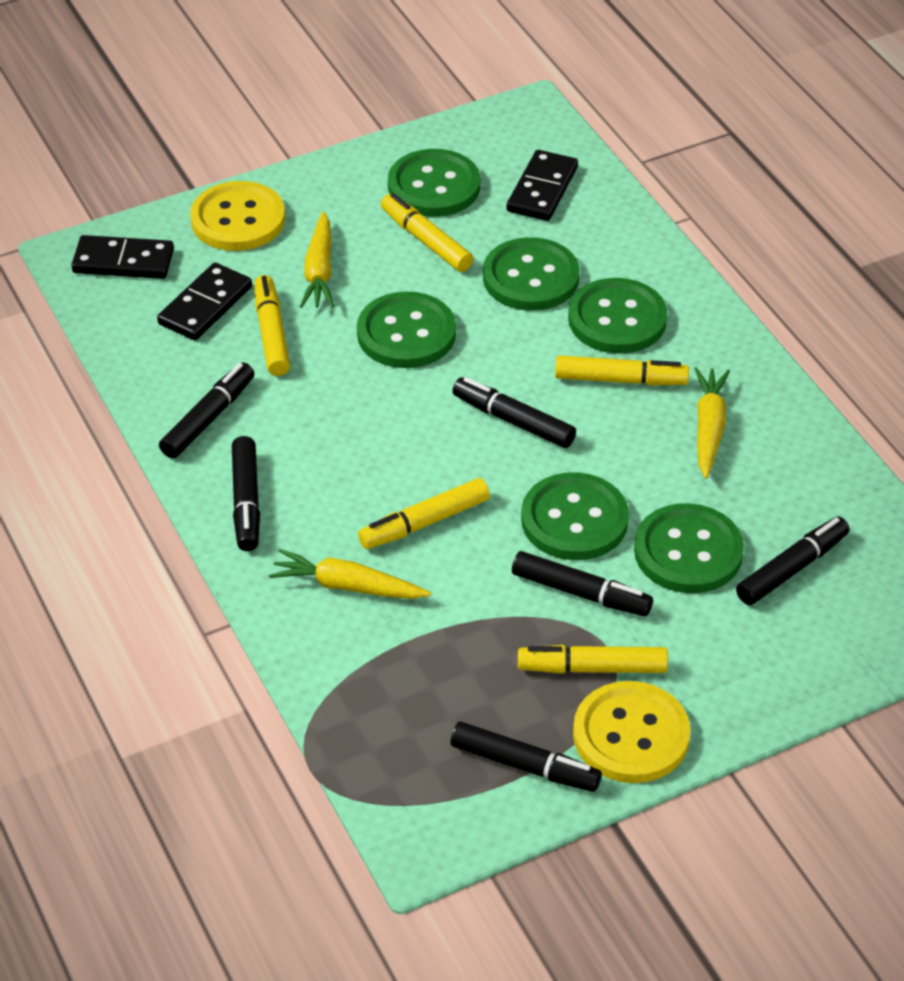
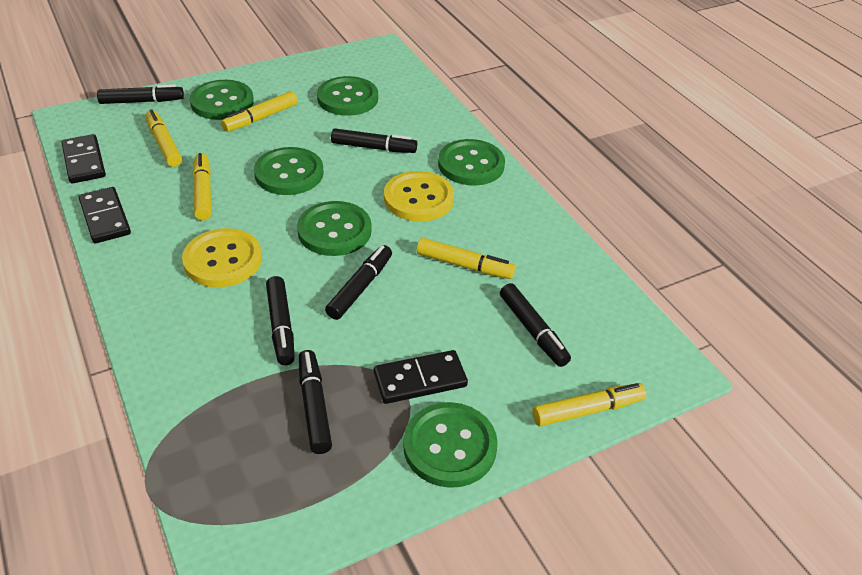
yellow carrot: [269,549,431,599] [300,211,334,308] [694,367,730,479] = 3 -> none = 0

